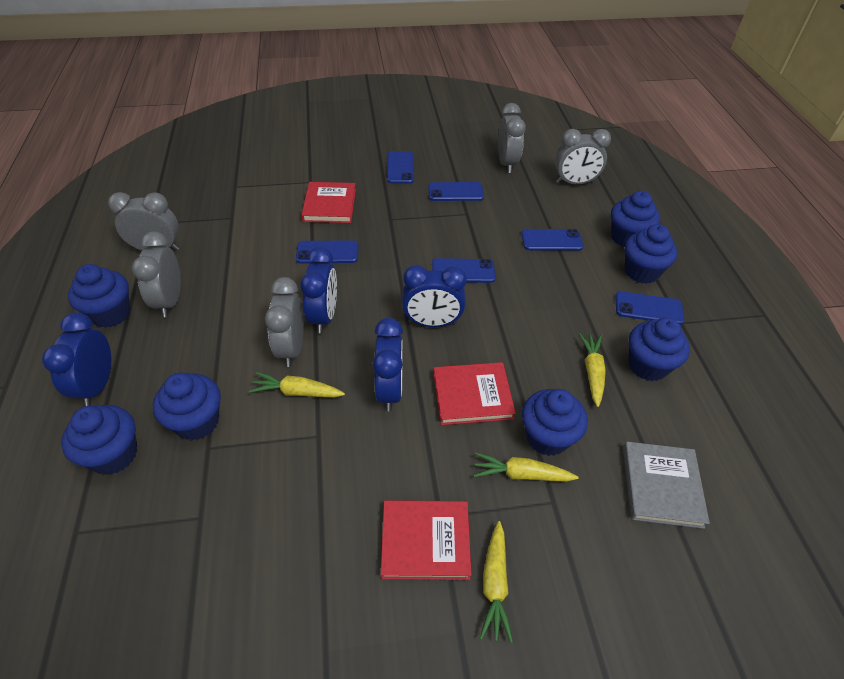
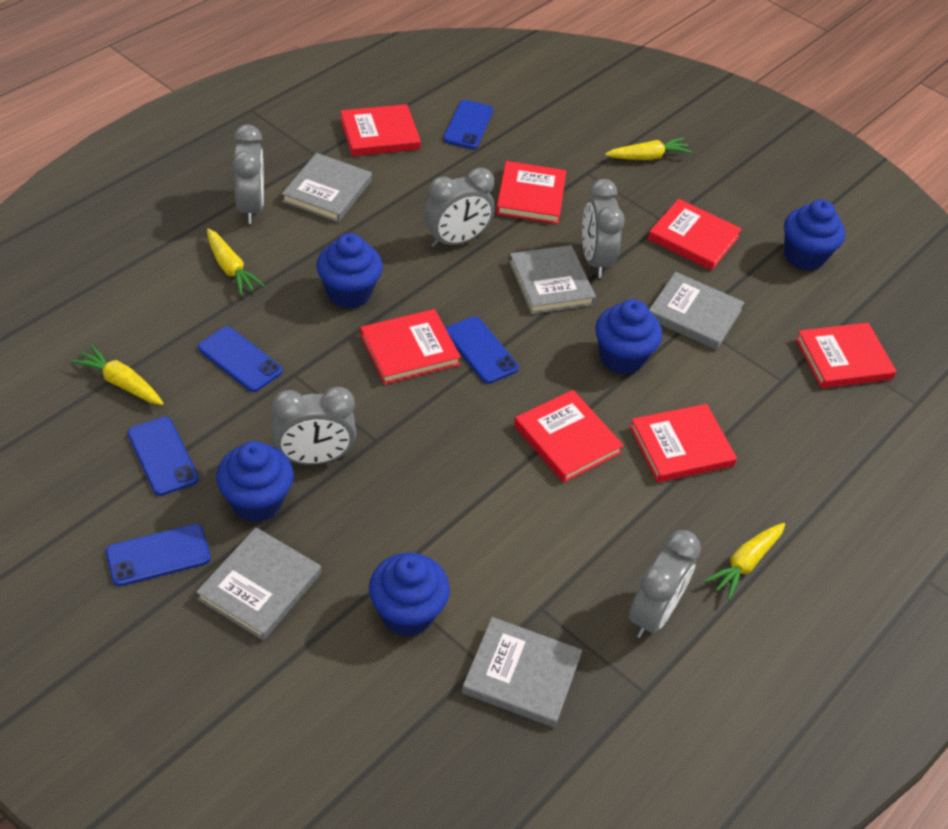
blue clock: [42,312,111,406] [300,247,337,333] [373,318,403,411] [402,265,467,327] = 4 -> none = 0
blue cupcake: [61,405,137,475] [68,264,131,328] [153,373,221,440] [522,389,588,456] [611,191,660,247] [625,224,677,284] [629,317,690,381] = 7 -> [216,441,294,523] [316,233,383,309] [369,553,450,636] [595,299,662,375] [784,200,845,271] = 5
blue phone: [296,240,358,263] [387,151,414,184] [428,182,484,201] [432,258,495,283] [521,229,584,251] [615,291,684,325] = 6 -> [106,524,211,586] [127,417,199,496] [198,326,282,392] [443,100,493,149] [446,316,519,384] = 5
grey book: [623,442,710,529] = 1 -> [196,527,321,641] [282,153,372,223] [462,617,582,728] [509,245,596,314] [649,272,745,350] = 5
red book: [301,182,356,223] [381,500,472,580] [433,362,516,425] = 3 -> [340,104,421,156] [360,309,461,385] [496,161,566,224] [514,390,624,483] [630,404,737,482] [648,199,742,270] [795,323,897,388] = 7

